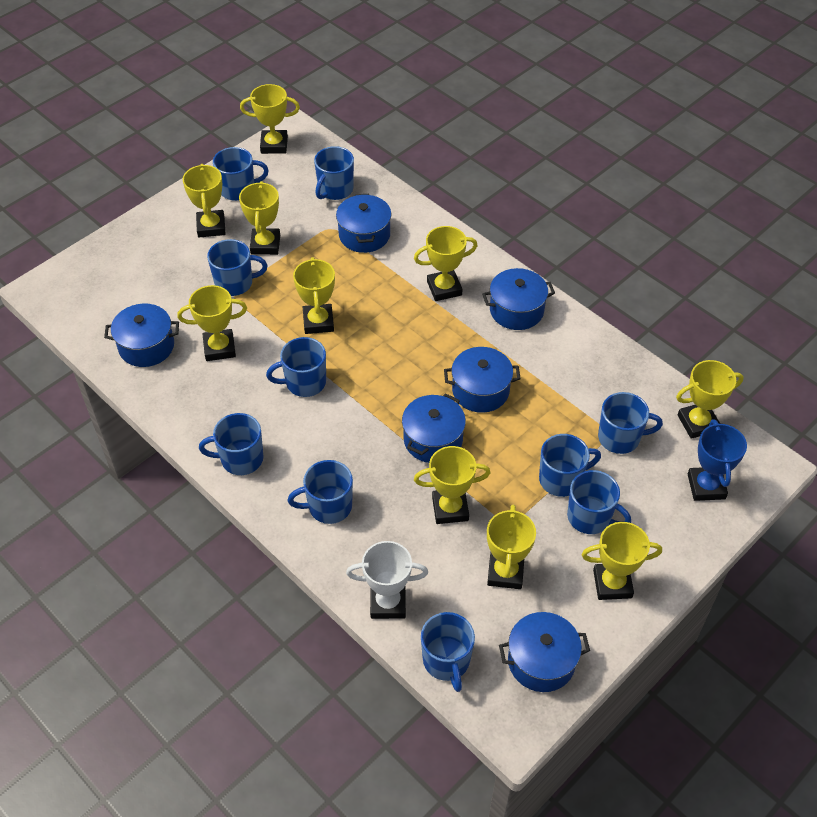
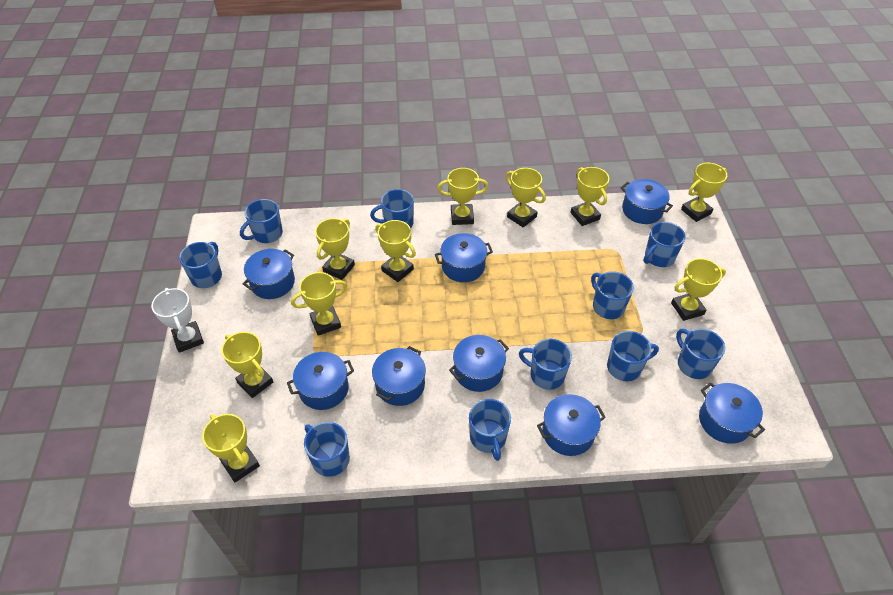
blue pot: [104,304,179,367] [336,194,391,253] [402,393,466,463] [444,347,521,413] [482,268,555,330] [499,612,590,692] = 6 -> [243,249,295,299] [287,352,354,410] [372,346,426,406] [435,233,493,282] [449,335,509,392] [537,394,606,456] [621,179,673,224] [699,382,765,444] = 8
blue trophy: [688,419,747,501] = 1 -> none = 0

